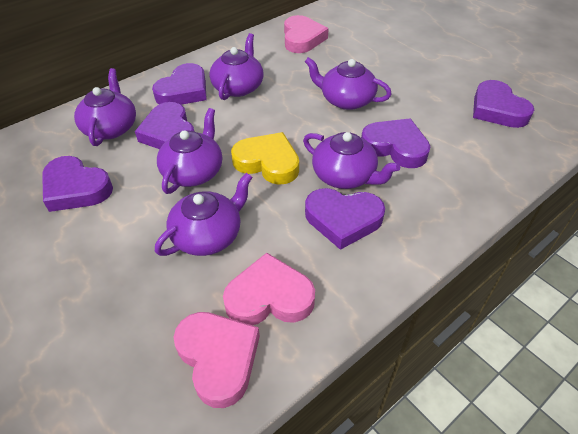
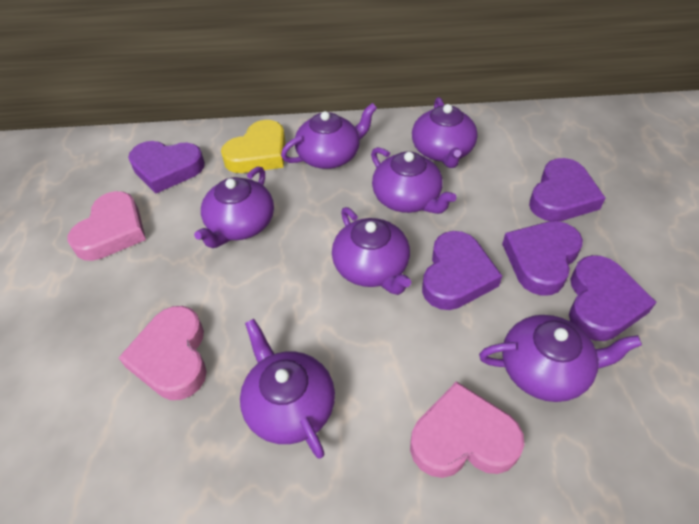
purple heart: [42,156,113,212] [135,102,195,149] [152,63,207,105] [305,188,385,250] [361,119,430,168] [473,80,534,128] = 6 -> [128,141,205,193] [422,231,502,310] [502,221,583,296] [529,158,605,221] [569,255,657,341] = 5
purple teapot: [74,68,136,146] [155,173,253,256] [157,108,222,194] [209,33,263,100] [303,132,400,189] [305,57,392,110] = 6 -> [194,167,274,248] [240,319,335,459] [281,103,377,169] [332,207,411,295] [371,147,456,214] [412,97,478,168] [479,315,642,402] = 7

